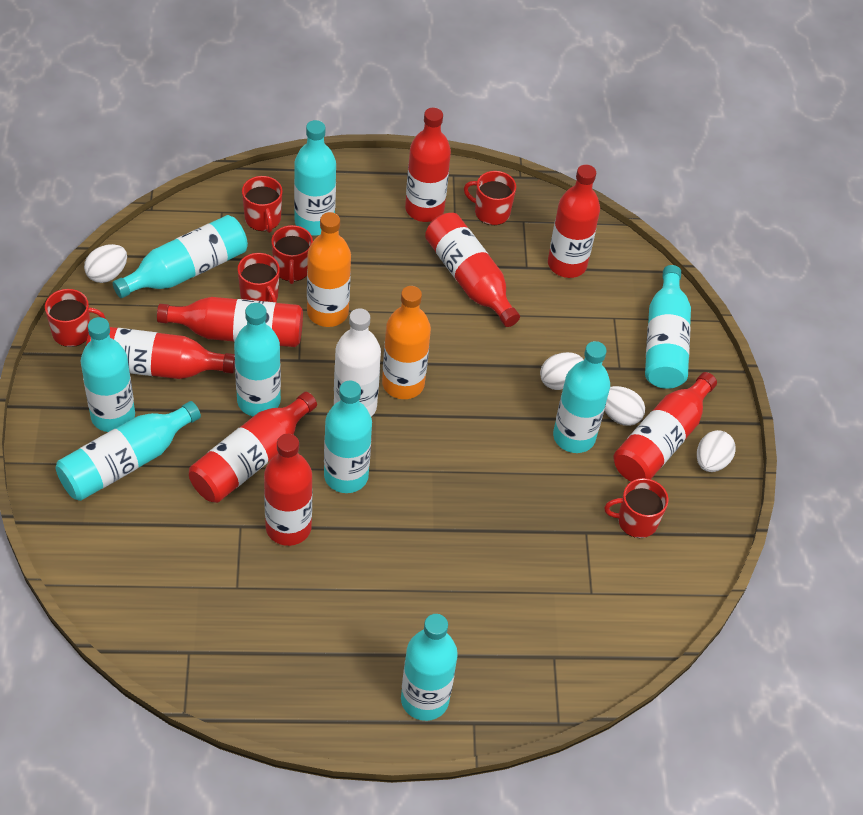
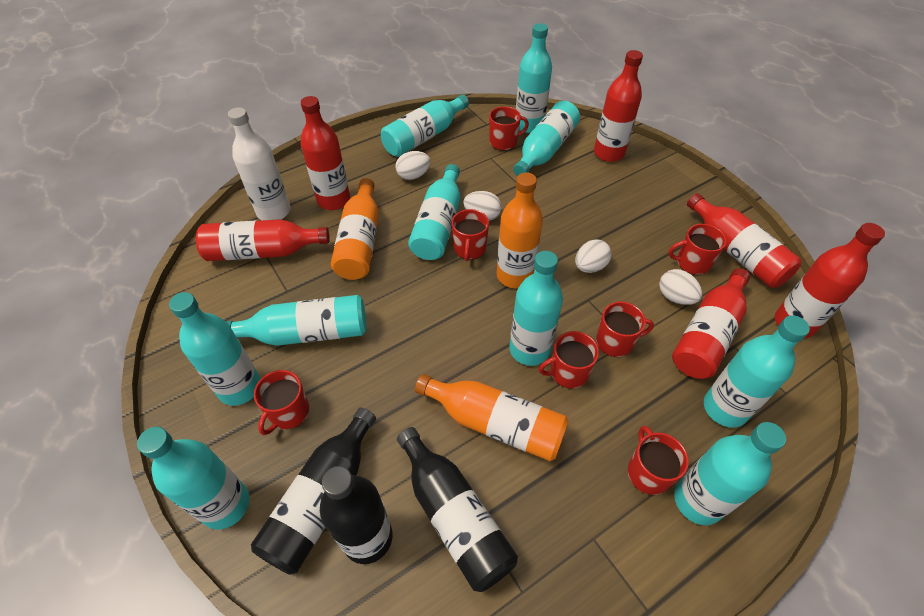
black bottle: none = 0 -> [251,408,376,575] [320,466,392,564] [397,427,518,592] = 3
orange bottle: [307,212,351,327] [382,286,431,399] = 2 -> [331,178,379,280] [415,374,569,461] [497,172,543,288] = 3
red bottle: [86,327,235,379] [157,297,303,347] [189,392,317,503] [264,434,313,546] [405,107,451,222] [425,213,520,327] [548,164,600,278] [614,372,717,481] = 8 -> [196,219,330,261] [301,96,350,210] [594,50,643,162] [672,268,750,379] [687,193,801,288] [775,223,885,338] = 6
red mug: [45,289,106,347] [237,253,280,302] [242,176,283,233] [271,225,313,284] [464,171,516,225] [604,478,668,538] = 6 -> [254,370,309,435] [452,209,489,261] [489,106,529,151] [539,331,599,389] [596,302,654,357] [628,426,689,495] [668,224,726,275] = 7
turquoise bottle: [56,401,201,501] [81,317,135,432] [112,215,248,298] [234,303,281,416] [294,120,336,235] [324,380,372,493] [401,614,458,721] [553,341,610,453] [645,265,691,389] = 9 -> [137,427,249,529] [169,292,261,406] [226,295,366,346] [381,94,469,157] [408,164,460,260] [509,251,563,366] [513,101,580,176] [516,23,552,133] [674,422,786,525] [704,315,810,428] = 10

